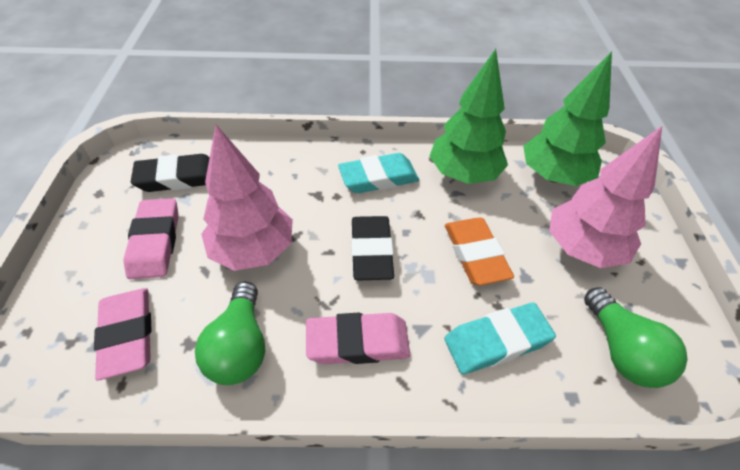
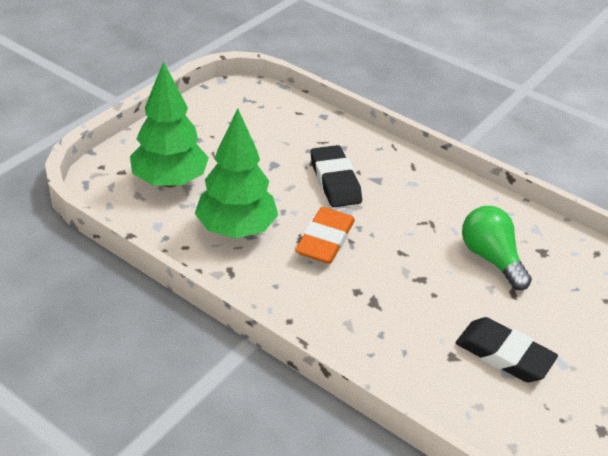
green light bulb: [195,282,265,385] [584,287,688,388] = 2 -> [462,206,532,290] = 1
pink eraser: [94,288,152,381] [123,198,179,279] [306,313,410,364] = 3 -> none = 0
pink tree: [201,125,293,271] [549,126,662,268] = 2 -> none = 0
turquoise eraser: [338,153,419,193] [444,303,556,374] = 2 -> none = 0

